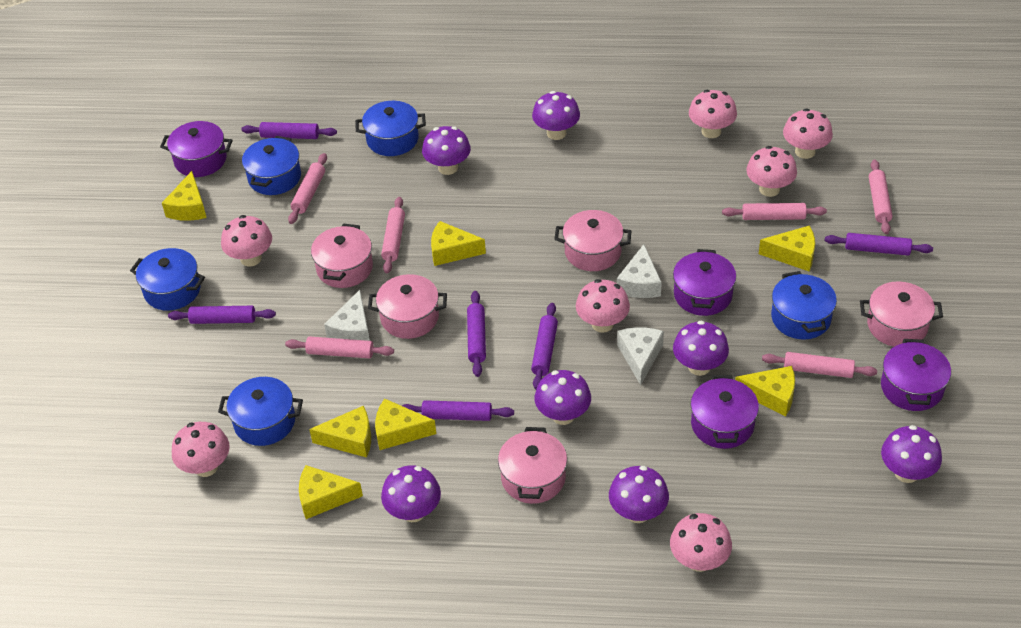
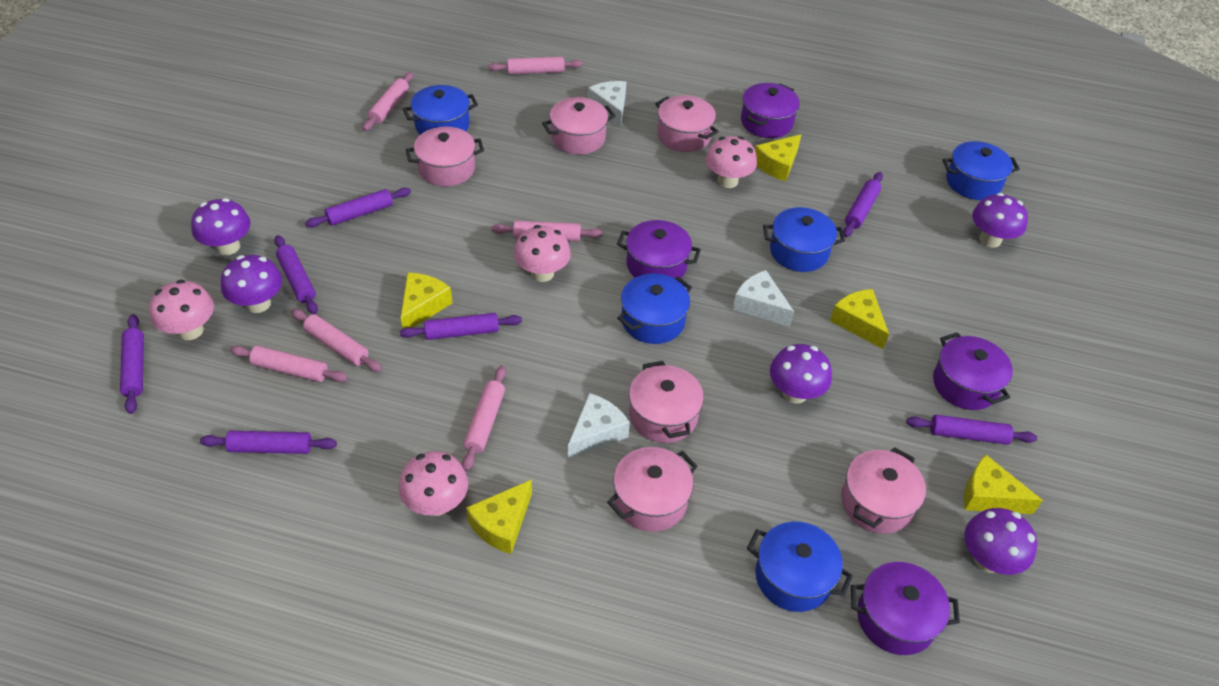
pink mushroom: [172,422,230,477] [221,215,272,267] [576,279,630,333] [670,513,732,572] [689,90,737,138] [746,146,797,197] [783,109,833,159] = 7 -> [149,280,214,340] [399,451,468,516] [514,225,571,282] [706,136,757,188] = 4
pink pot: [311,224,373,288] [368,274,447,339] [498,427,567,504] [555,210,631,271] [860,281,943,347] = 5 -> [406,127,484,187] [542,97,615,155] [607,447,698,532] [629,361,704,443] [655,95,719,152] [841,447,926,534] = 6
purple mushroom: [381,466,441,522] [422,126,471,175] [532,91,580,140] [535,370,591,425] [609,466,669,523] [673,321,729,376] [881,425,942,483] = 7 -> [191,198,251,255] [221,255,282,313] [770,344,832,404] [964,508,1037,575] [972,193,1028,248] = 5
purple rolling pin: [168,306,276,324] [242,122,337,139] [402,400,514,421] [467,291,486,377] [531,303,558,389] [825,233,933,256] = 6 -> [120,314,144,414] [200,431,337,454] [274,235,318,314] [305,188,411,228] [400,313,522,340] [843,172,883,237] [907,415,1037,445] = 7
yellow cheese: [162,171,207,221] [299,465,363,519] [309,406,371,458] [375,398,436,450] [431,221,486,266] [735,366,795,417] [759,225,815,272] = 7 -> [401,272,452,329] [466,480,532,554] [755,134,802,181] [830,289,889,349] [964,455,1043,514] = 5

